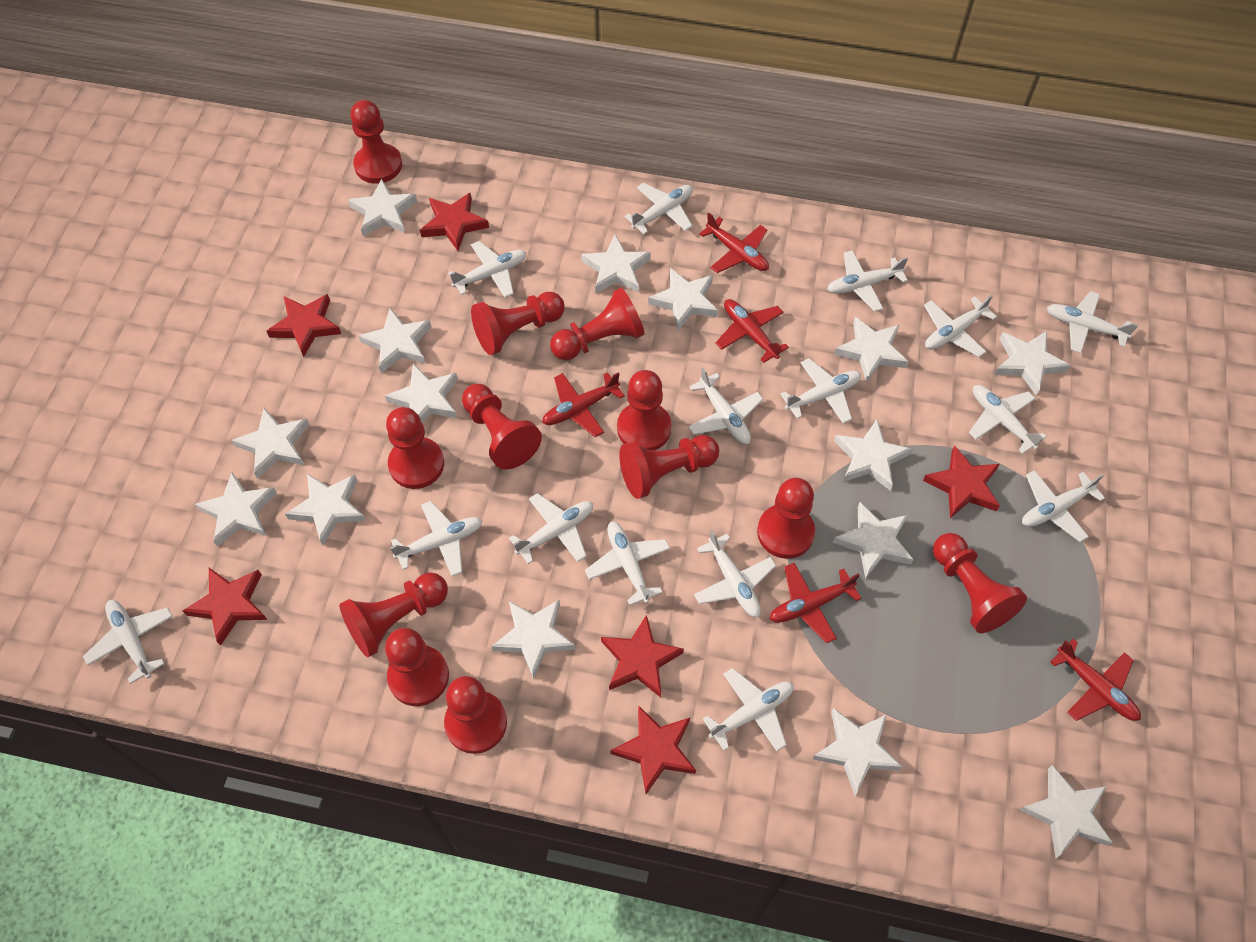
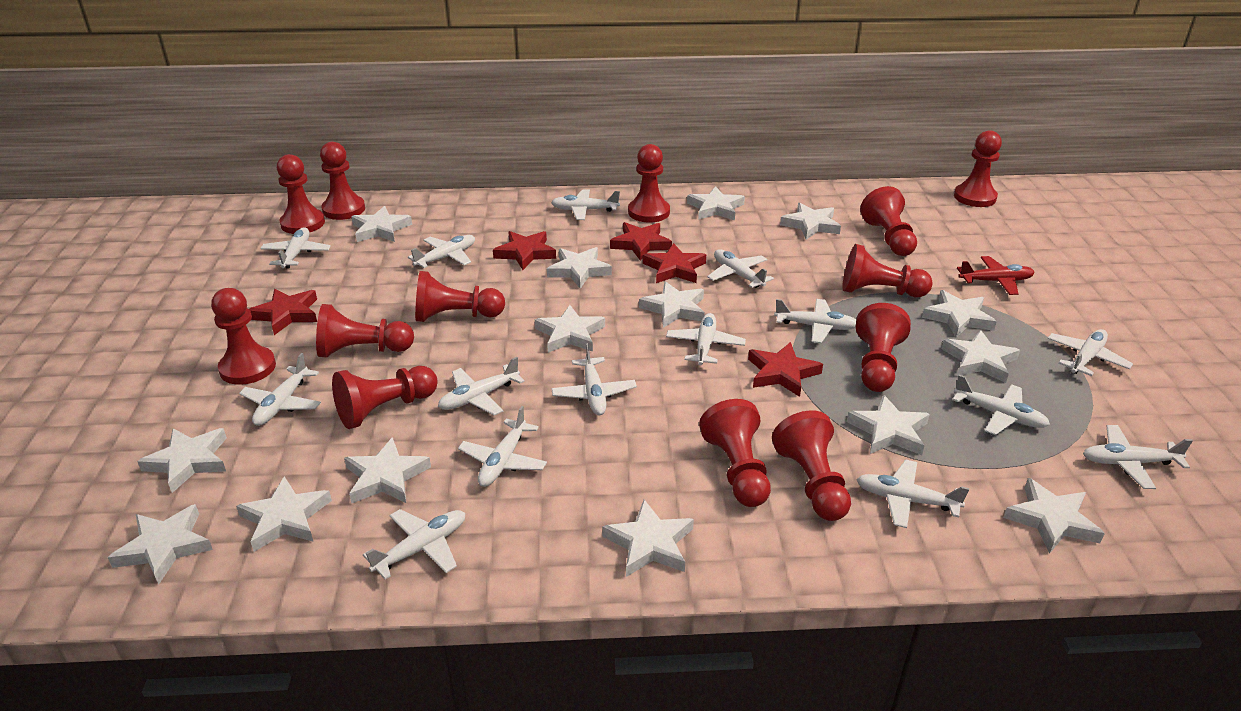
red pawn: [339,572,448,657] [350,100,402,184] [385,628,449,706] [386,407,444,489] [444,676,507,754] [462,384,542,470] [471,292,565,355] [550,288,645,360] [617,370,672,450] [619,435,719,499] [757,478,815,559] [933,533,1027,633] = 12 -> [211,288,276,385] [277,154,325,234] [316,304,414,358] [320,142,365,220] [332,366,438,429] [415,271,505,322] [628,144,670,223] [699,399,771,507] [772,410,851,521] [842,244,933,297] [856,303,911,392] [860,186,917,256] [954,130,1002,207] = 13
red plane: [542,372,624,437] [699,213,769,273] [715,299,789,363] [770,563,861,643] [1050,639,1141,721] = 5 -> [957,256,1035,295] = 1
red star: [183,568,267,646] [267,294,341,357] [420,192,489,251] [601,615,684,698] [610,705,696,794] [923,445,1000,518] = 6 -> [249,289,317,335] [493,231,556,270] [610,222,672,261] [643,243,706,283] [748,342,823,397] = 5

